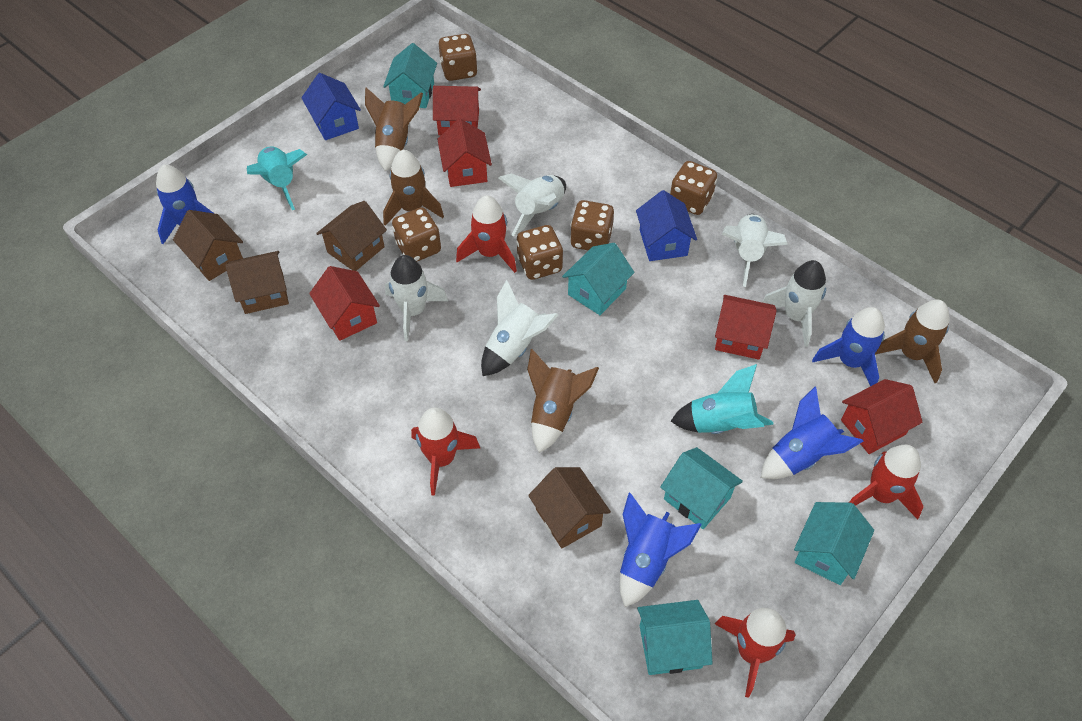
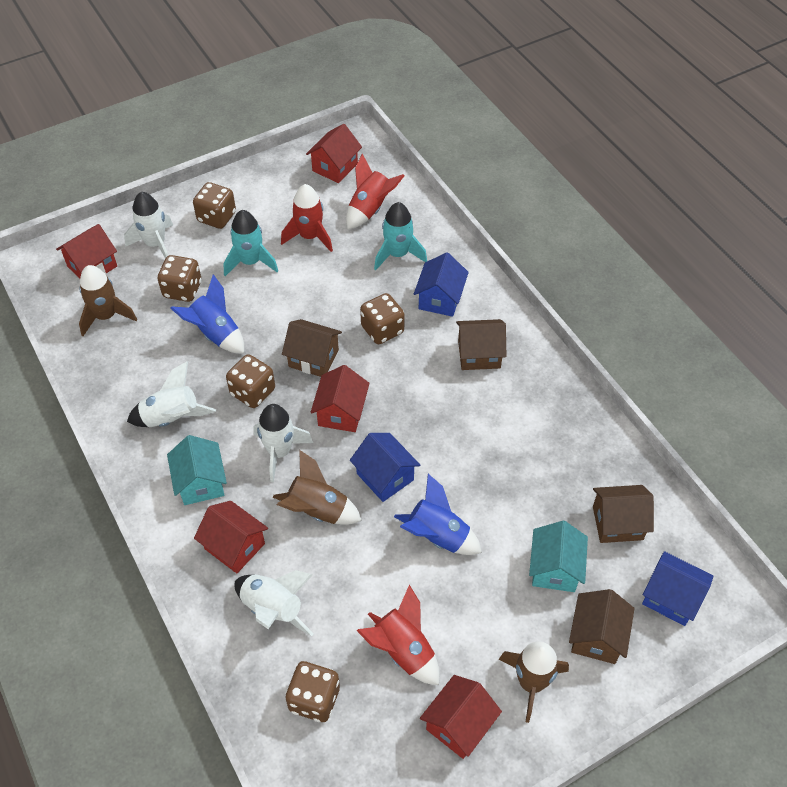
blue house: [301,73,361,140] [636,190,697,261] = 2 -> [350,433,420,502] [414,252,469,317] [642,551,713,626] = 3
blue rocket: [156,165,215,244] [620,492,702,607] [761,386,863,479] [812,307,885,386] = 4 -> [170,274,244,354] [394,474,482,555] = 2
brown rocket: [365,87,423,172] [383,150,444,226] [527,349,599,453] [875,300,949,383] = 4 -> [79,265,137,336] [272,450,362,525] [499,641,569,723] = 3
red rocket: [411,407,480,496] [456,195,517,273] [715,608,796,698] [849,445,924,519] = 4 -> [281,184,333,252] [346,154,405,229] [356,585,440,685] = 3
turquoise house: [383,43,437,108] [562,243,634,315] [637,600,713,675] [660,447,743,529] [794,502,874,585] = 5 -> [167,435,227,505] [529,521,588,592] = 2
white rocket: [385,255,448,341] [481,280,559,376] [498,173,566,237] [722,214,788,287] [762,260,826,347] = 5 -> [124,192,173,258] [127,361,216,427] [234,570,314,636] [253,404,313,482] = 4

